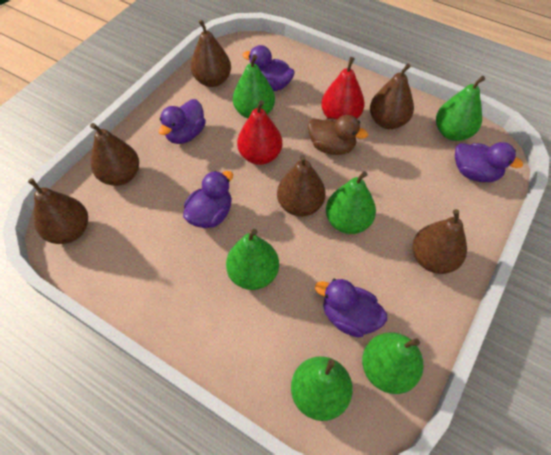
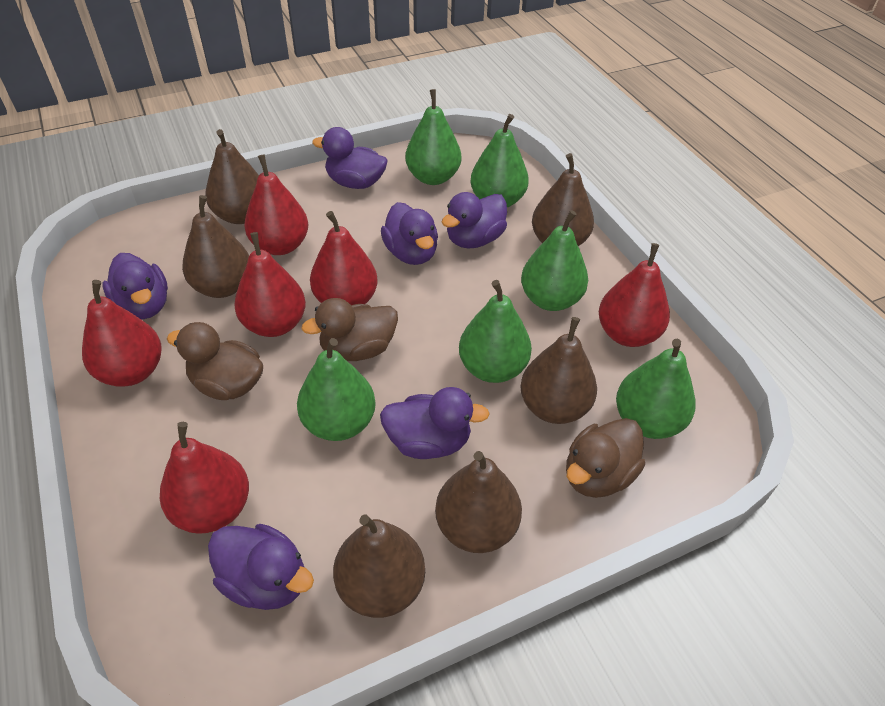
brown duck: [308,115,368,155] = 1 -> [167,322,263,400] [301,298,398,361] [566,418,645,498] = 3
purple duck: [159,99,206,144] [183,171,233,228] [242,45,295,91] [315,279,387,337] [455,142,523,182] = 5 -> [103,253,168,319] [208,524,314,610] [312,127,388,189] [380,387,490,459] [381,202,438,265] [441,192,507,248] = 6
red pear: [237,100,282,165] [321,57,365,119] = 2 -> [82,280,162,387] [160,422,249,534] [234,232,306,337] [244,155,308,255] [310,211,378,305] [599,243,670,347] = 6

